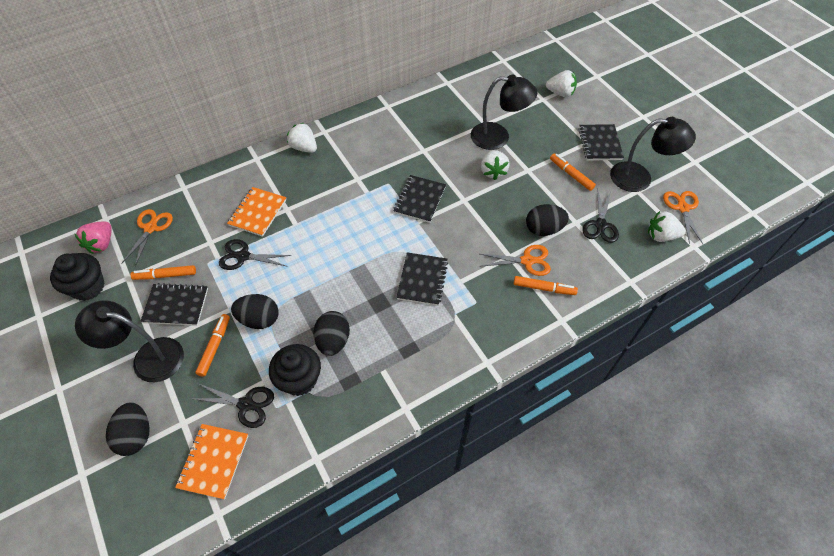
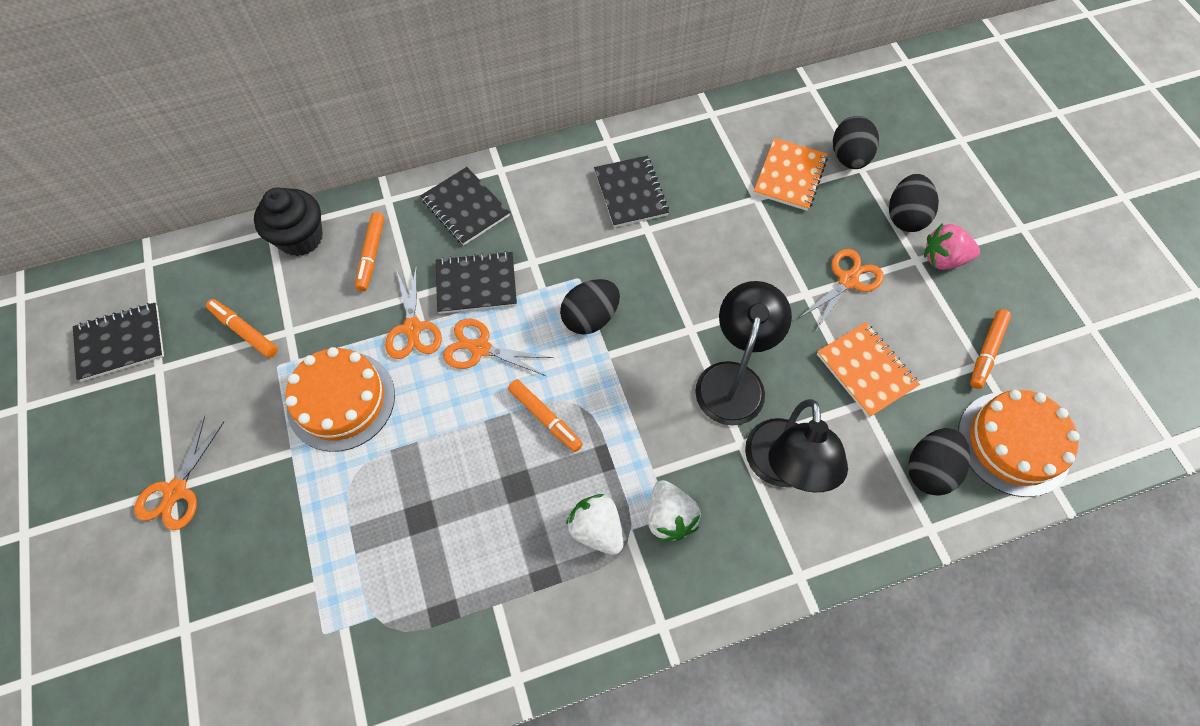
black cupcake: [50,253,105,301] [269,344,321,396] = 2 -> [254,188,323,256] = 1
black lamp: [75,300,184,382] [471,75,538,150] [610,117,696,192] = 3 -> [695,281,792,426] [745,399,848,492] = 2
black scissors: [194,384,274,428] [219,239,292,270] [582,192,619,243] = 3 -> none = 0
orange cake: none = 0 -> [285,347,395,452] [958,390,1080,497] = 2
orange scissors: [121,209,173,266] [480,245,551,276] [663,191,703,244] = 3 -> [134,416,225,530] [385,265,442,359] [443,318,554,376] [798,249,884,330] = 4
white strawberry: [287,123,317,153] [481,150,510,180] [546,70,577,97] [648,211,686,242] = 4 -> [566,494,623,555] [648,480,701,541] = 2

